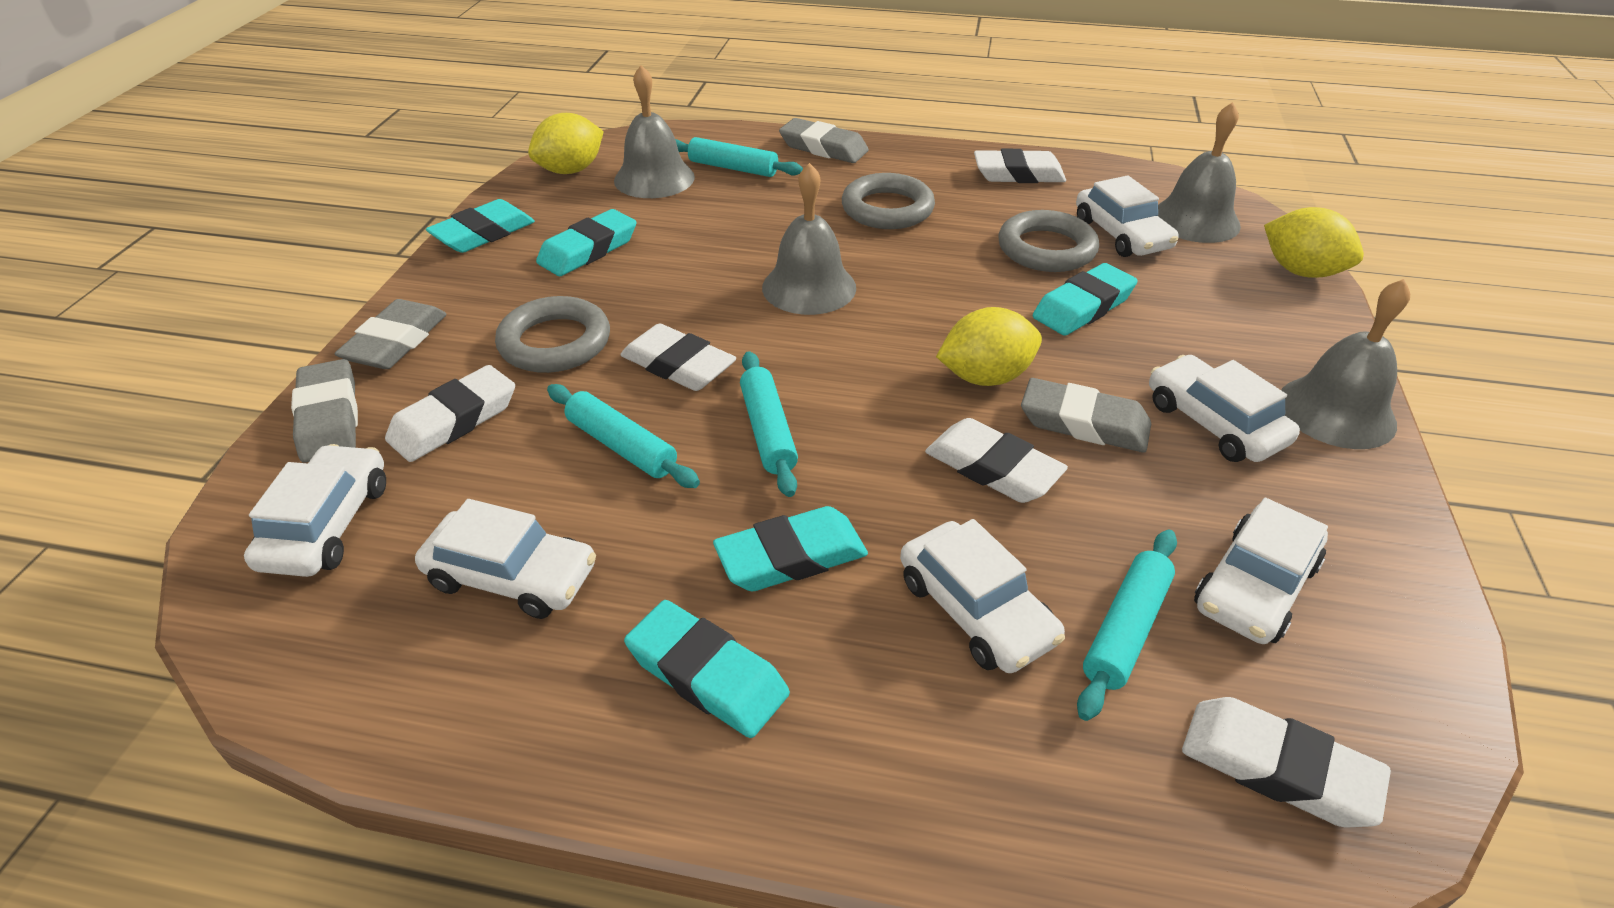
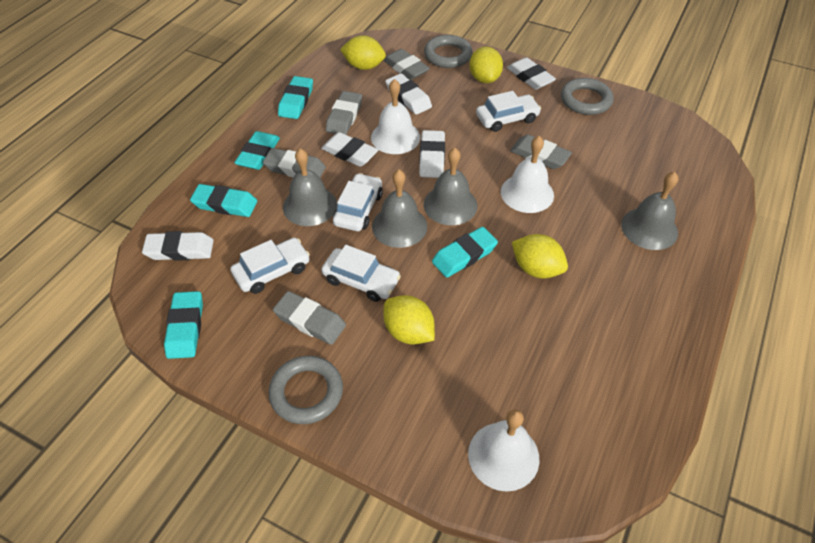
grey eraser: [291,359,358,463] [334,299,447,369] [779,118,869,163] [1021,378,1151,453] = 4 -> [263,148,326,177] [273,291,346,345] [326,91,362,135] [383,49,430,80] [510,135,572,169] = 5
turquoise rolling pin: [547,384,700,488] [675,137,803,177] [740,351,798,497] [1077,530,1177,721] = 4 -> none = 0
white bell: none = 0 -> [371,79,420,154] [468,409,539,492] [501,136,554,213] = 3
white car: [244,444,386,577] [415,499,596,619] [900,519,1065,673] [1076,175,1179,257] [1149,355,1300,462] [1194,498,1328,644] = 6 -> [231,238,310,294] [321,245,401,302] [333,173,383,231] [476,91,541,132] = 4
yellow lemon: [528,113,604,174] [936,307,1042,386] [1264,207,1364,278] = 3 -> [340,35,386,70] [383,295,435,345] [469,47,503,83] [512,234,568,278] = 4

